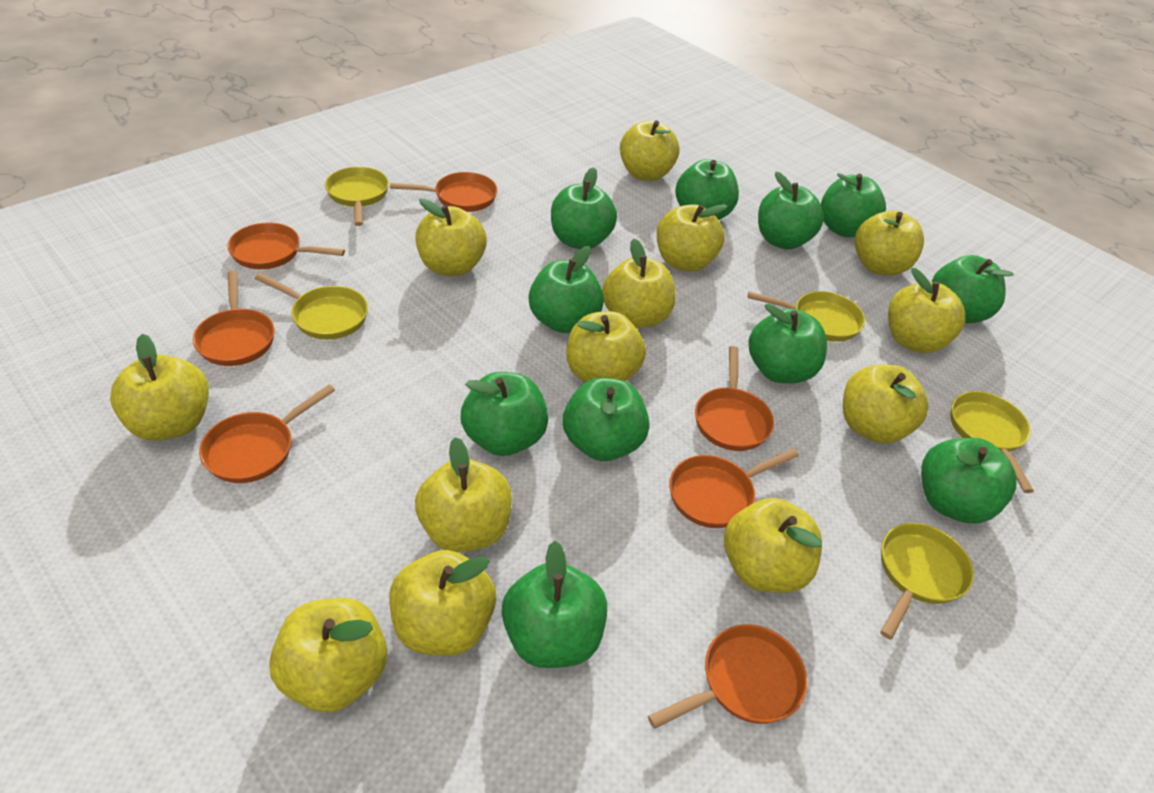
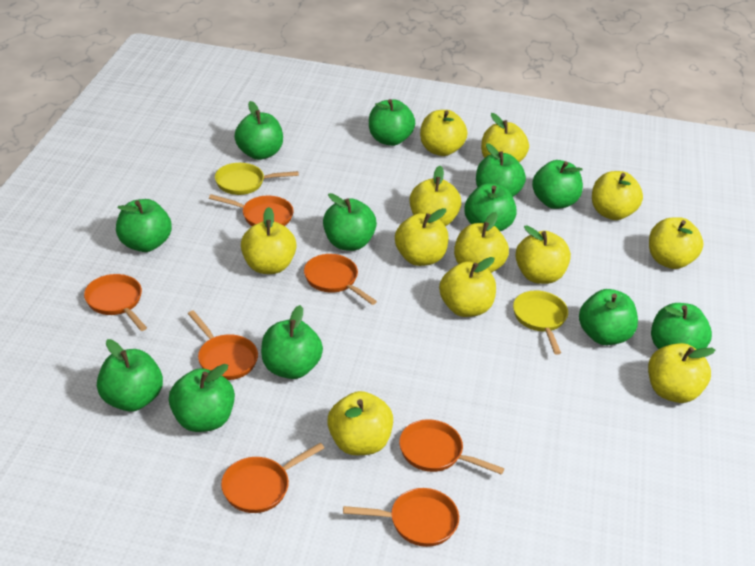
green apple: [461,372,548,456] [502,541,607,668] [529,246,604,333] [551,167,617,249] [563,377,649,461] [675,159,739,220] [748,304,827,383] [758,172,824,250] [821,173,886,237] [921,438,1016,524] [932,255,1014,323] = 11 -> [97,339,163,411] [116,199,172,252] [169,364,235,432] [234,101,283,160] [261,305,323,379] [323,193,377,251] [369,99,415,146] [464,183,517,231] [476,143,526,197] [532,160,583,209] [579,289,638,345] [651,303,712,349] = 12
yellow apple: [110,334,209,441] [269,598,387,712] [389,550,496,656] [415,198,487,276] [415,437,512,552] [567,311,646,382] [602,239,676,329] [620,120,680,181] [657,204,728,272] [724,498,822,593] [843,365,929,444] [854,210,924,276] [888,268,965,353] = 13 -> [241,207,297,274] [327,391,393,455] [395,208,449,266] [410,166,461,226] [420,110,467,156] [439,257,496,317] [454,212,509,273] [481,113,529,162] [515,225,571,284] [592,171,643,220] [648,343,715,403] [649,217,704,269] = 12
yellow pan: [255,273,368,340] [325,167,389,226] [748,291,865,342] [880,523,974,639] [950,391,1034,493] = 5 -> [215,163,299,195] [513,291,568,355] = 2

